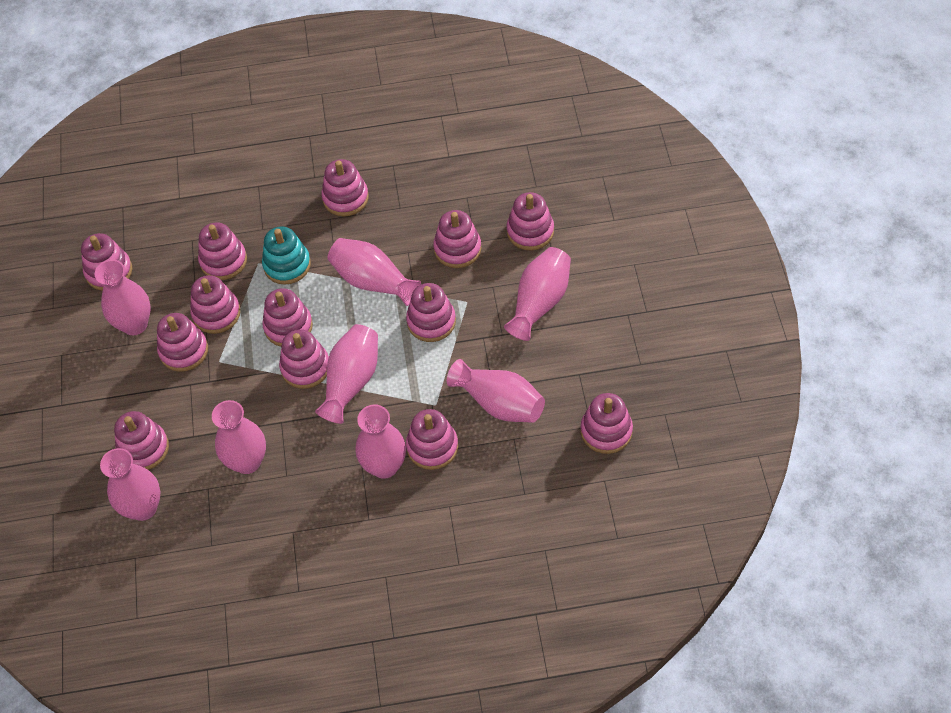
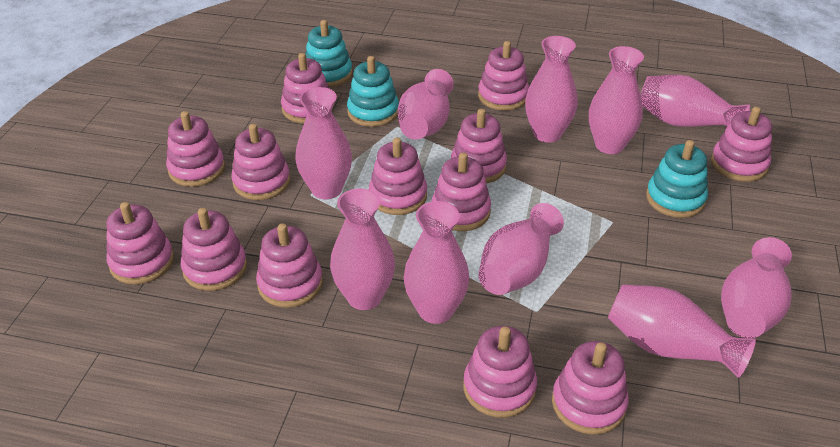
pink vase: [95,260,151,335] [100,448,160,521] [212,400,266,474] [315,324,378,424] [327,238,421,306] [355,404,406,479] [447,359,545,423] [504,247,571,341] = 8 -> [295,87,352,199] [330,188,395,310] [398,69,454,140] [404,201,469,324] [478,203,564,295] [525,36,578,142] [589,46,644,154] [608,284,756,378] [640,75,750,127] [721,237,792,338] = 10
turquoise stacking toy: [262,227,311,285] = 1 -> [305,20,353,87] [347,56,399,127] [646,140,708,218] = 3

